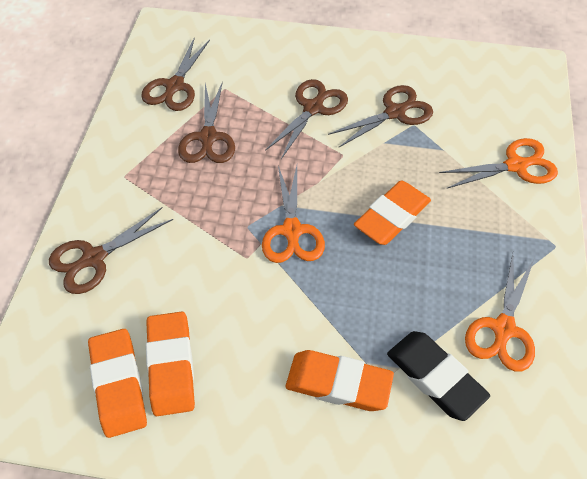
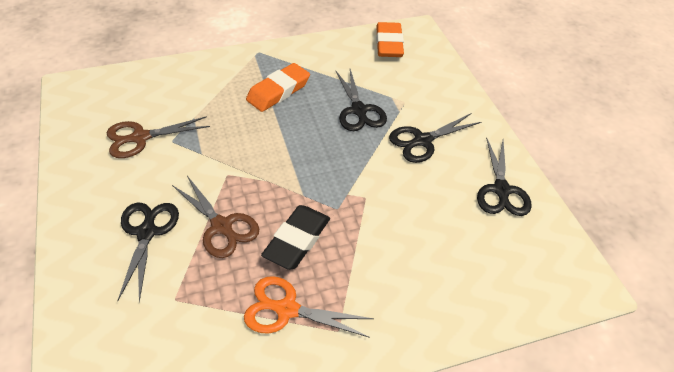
black scissors: none = 0 -> [117,203,179,302] [336,69,387,131] [389,113,481,163] [477,137,532,216] = 4
brown scissors: [49,207,173,294] [141,37,210,111] [178,81,235,163] [265,79,348,159] [328,85,433,147] = 5 -> [107,116,210,158] [172,176,259,258] = 2
orange eraser: [88,329,147,438] [146,312,195,416] [286,350,394,411] [354,181,431,245] = 4 -> [246,63,310,112] [376,22,404,57] = 2
orange scissors: [262,166,325,263] [439,138,558,189] [465,254,535,372] = 3 -> [244,276,374,338] = 1

